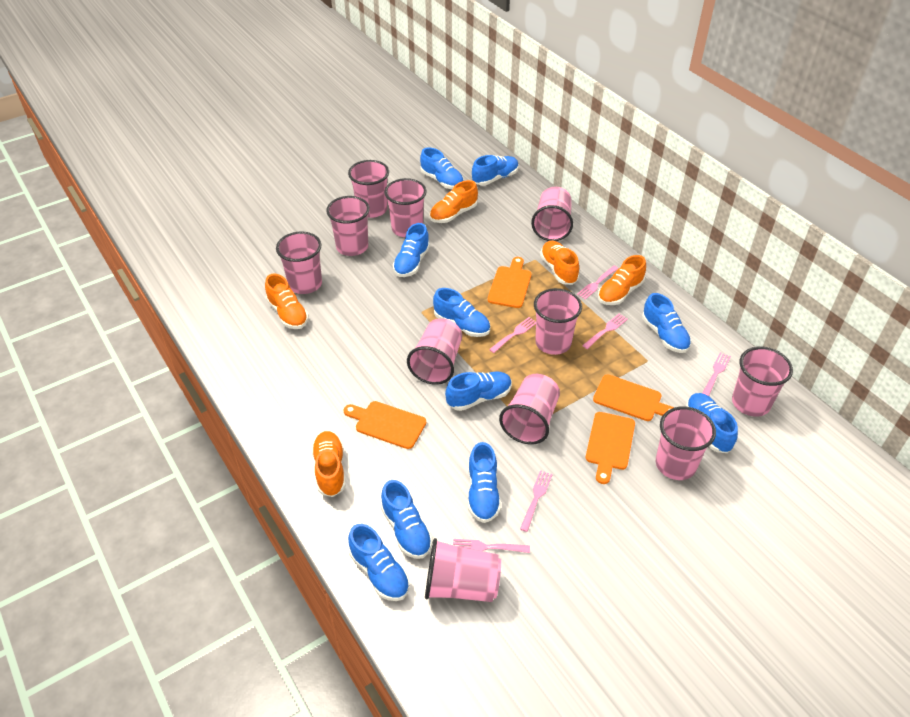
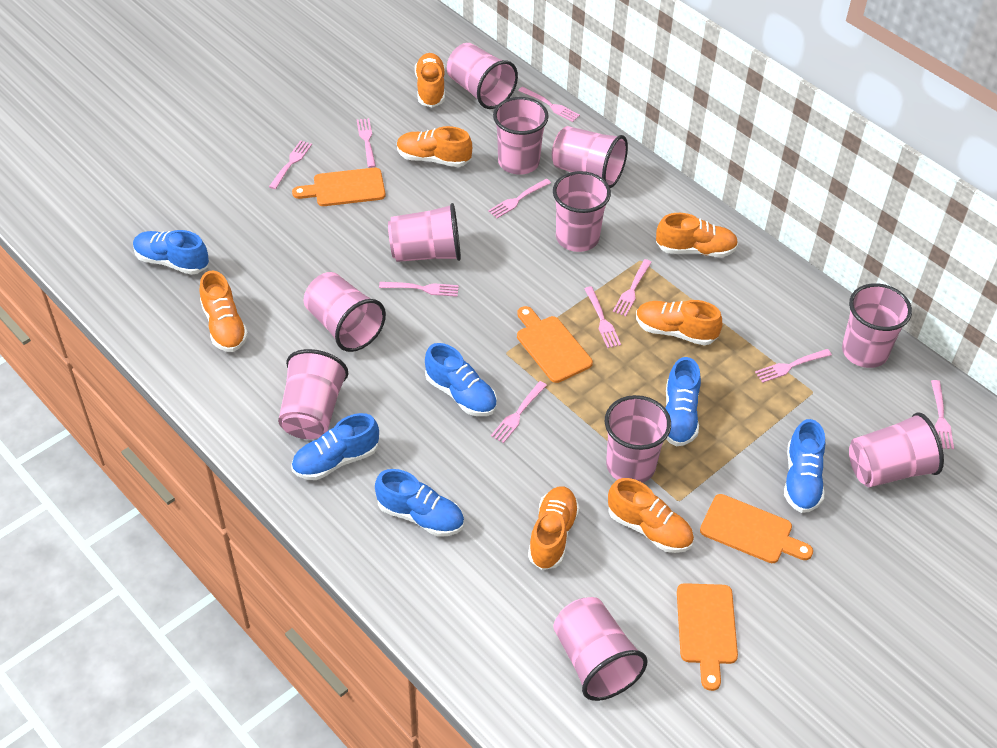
blue shoe: [348,524,410,601] [381,480,433,559] [393,223,430,277] [420,147,464,189] [433,288,490,337] [445,372,512,411] [468,442,501,523] [472,155,519,185] [642,293,691,353] [686,393,738,453] = 10 -> [133,230,209,275] [292,413,379,480] [375,469,464,537] [425,343,497,416] [665,357,701,446] [784,419,825,513] = 6
orange shoe: [265,274,309,329] [311,431,346,497] [430,180,478,223] [540,241,579,285] [598,255,646,305] = 5 -> [199,271,248,352] [397,126,472,167] [415,53,445,107] [528,486,580,570] [608,478,694,553] [636,300,722,346] [656,213,738,257] = 7
pink fork: [453,539,530,553] [489,317,536,353] [520,470,553,532] [577,266,618,299] [582,314,628,349] [702,352,731,396] = 6 -> [269,140,312,189] [357,118,376,168] [379,282,459,297] [488,179,551,218] [491,381,547,443] [518,87,580,122] [584,286,621,348] [613,259,652,316] [755,349,832,383] [931,380,954,449] = 10

